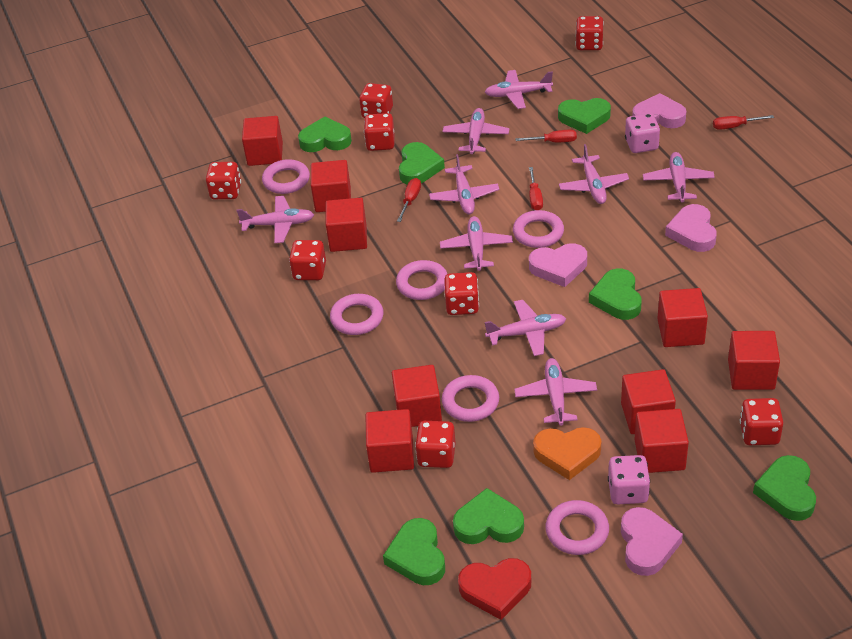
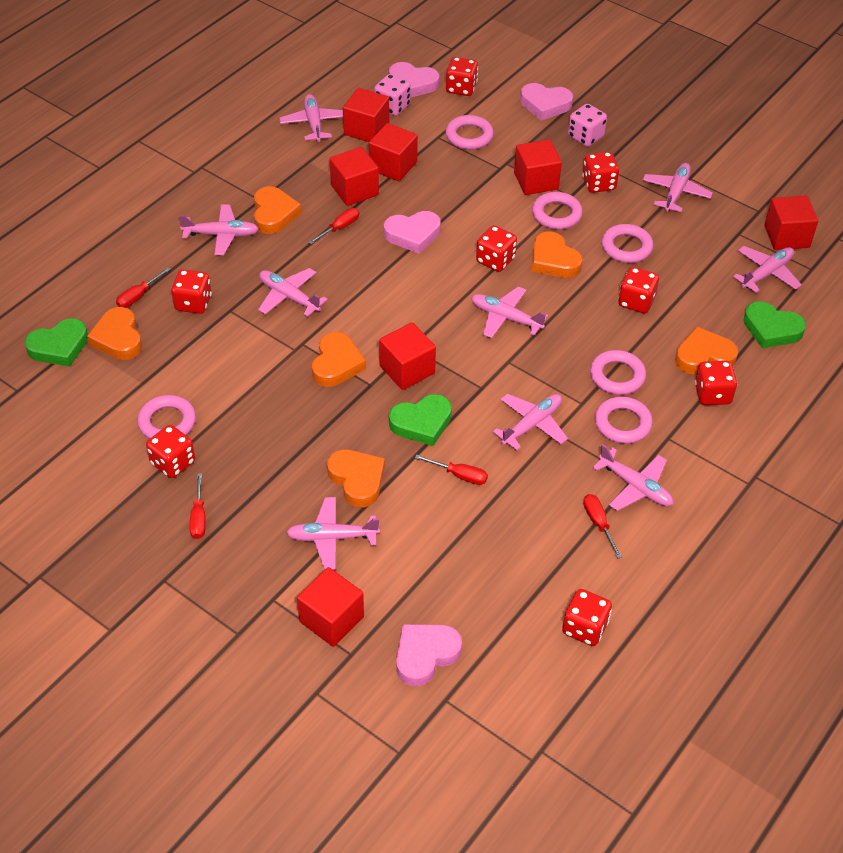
green heart: [298,116,352,152] [383,518,445,585] [399,142,445,185] [453,488,524,544] [558,98,611,134] [589,268,642,320] [753,455,816,521] = 7 -> [25,318,88,367] [389,394,452,446] [743,301,806,348] = 3
orange heart: [533,427,601,480] = 1 -> [87,307,142,360] [254,186,301,234] [312,332,366,387] [327,449,385,507] [532,231,582,278] [675,327,738,374] = 6
red cube: [242,116,283,166] [311,160,351,212] [326,198,367,252] [366,409,414,473] [392,365,442,427] [621,369,676,434] [634,409,689,473] [657,288,708,347] [728,331,780,390] = 9 -> [297,567,364,647] [330,147,379,206] [343,88,389,142] [369,123,418,181] [379,322,436,390] [514,140,562,195] [765,196,818,250] = 7
red heart: [458,558,531,620] = 1 -> none = 0
red screwdriver: [397,178,421,222] [515,130,577,142] [529,167,543,210] [713,115,774,130] = 4 -> [116,267,171,308] [189,473,206,539] [308,208,359,244] [415,454,488,485] [583,494,622,558] = 5

